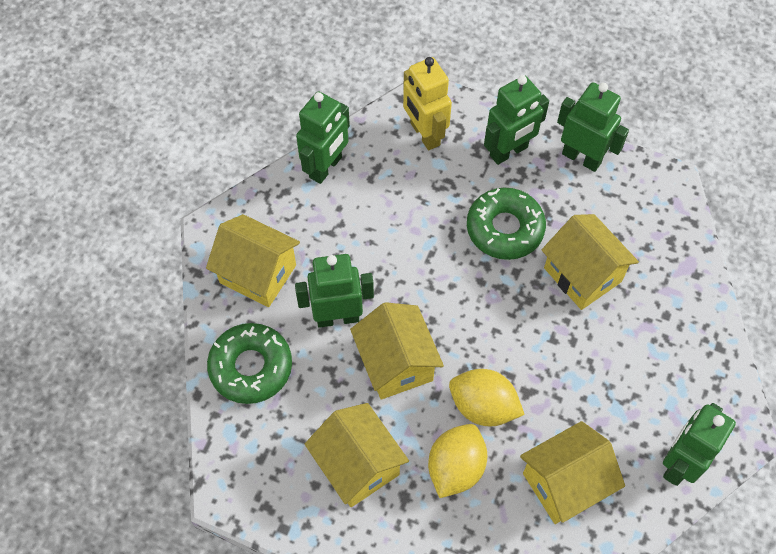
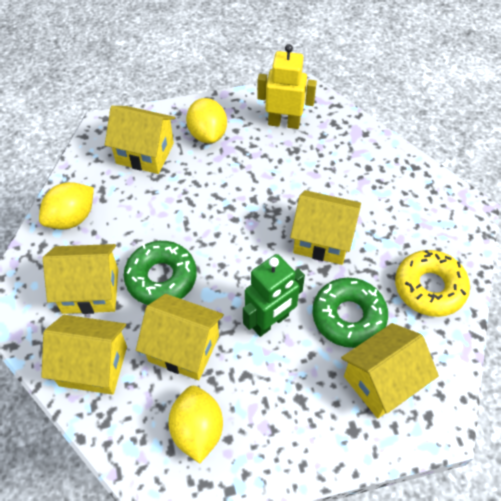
green robot: [295,254,374,328] [296,91,350,184] [484,75,549,165] [557,82,629,172] [663,403,736,486] = 5 -> [243,254,305,337] = 1
yellow donut: none = 0 -> [395,250,470,317] = 1
yellow house: [206,214,300,307] [305,403,409,507] [350,302,444,400] [520,421,625,524] [542,214,639,310] = 5 -> [41,315,127,395] [43,244,118,314] [105,106,175,174] [136,294,224,380] [290,190,361,265] [341,323,439,419] = 6
yellow lemon: [428,424,487,498] [449,369,525,426] = 2 -> [39,182,94,229] [168,386,223,463] [186,98,227,143] = 3

